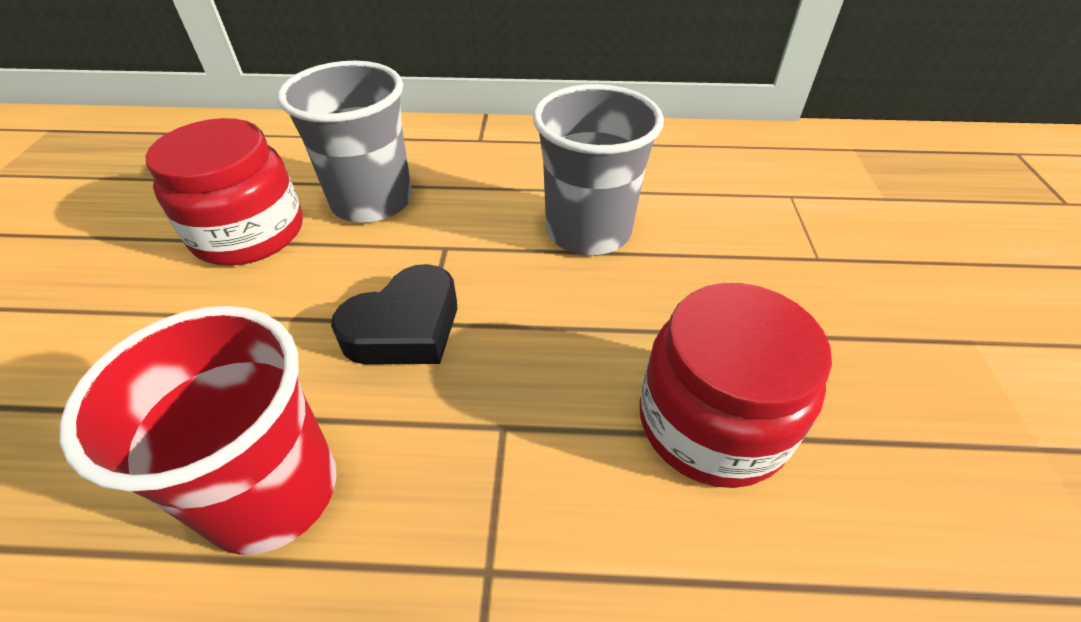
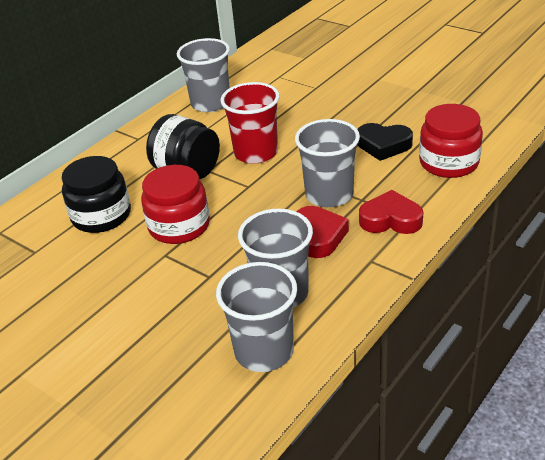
black jar: none = 0 -> [62,156,131,233] [146,114,220,179] = 2
grey cup: [278,61,412,223] [533,84,664,255] = 2 -> [177,38,230,112] [216,262,297,372] [238,208,313,308] [295,119,360,207] = 4
red heart: none = 0 -> [296,206,349,258] [359,190,423,234] = 2

